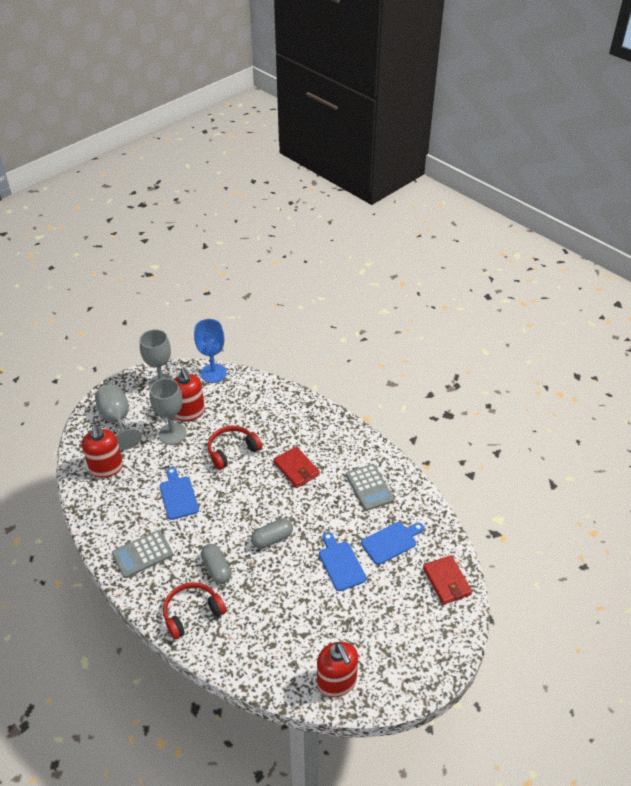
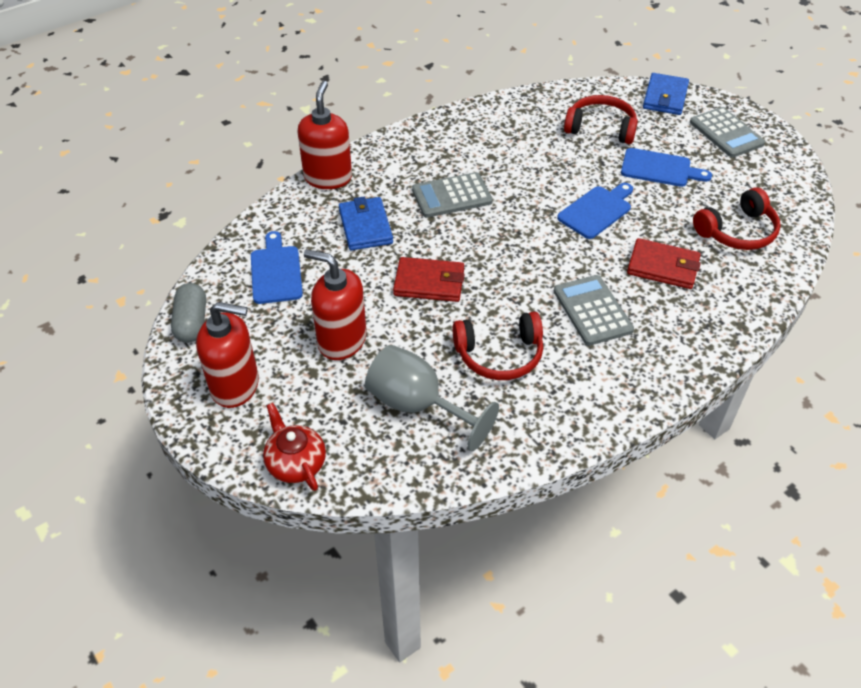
blue goblet: [194,319,227,383] = 1 -> none = 0
blue wallet: none = 0 -> [339,197,393,250] [643,73,689,115] = 2
grey calculator: [112,530,173,578] [346,464,394,511] = 2 -> [412,172,493,218] [554,275,634,346] [690,107,765,158] = 3
grey capsule: [201,544,231,584] [251,518,293,549] = 2 -> [171,283,206,343] = 1
grey goblet: [95,384,142,450] [140,329,174,389] [150,378,187,445] = 3 -> [365,345,499,451] = 1
red headphones: [163,582,226,640] [208,426,262,470] = 2 -> [453,312,543,380] [564,95,638,144] [693,187,781,250] = 3
red teapot: none = 0 -> [263,403,326,491] = 1

